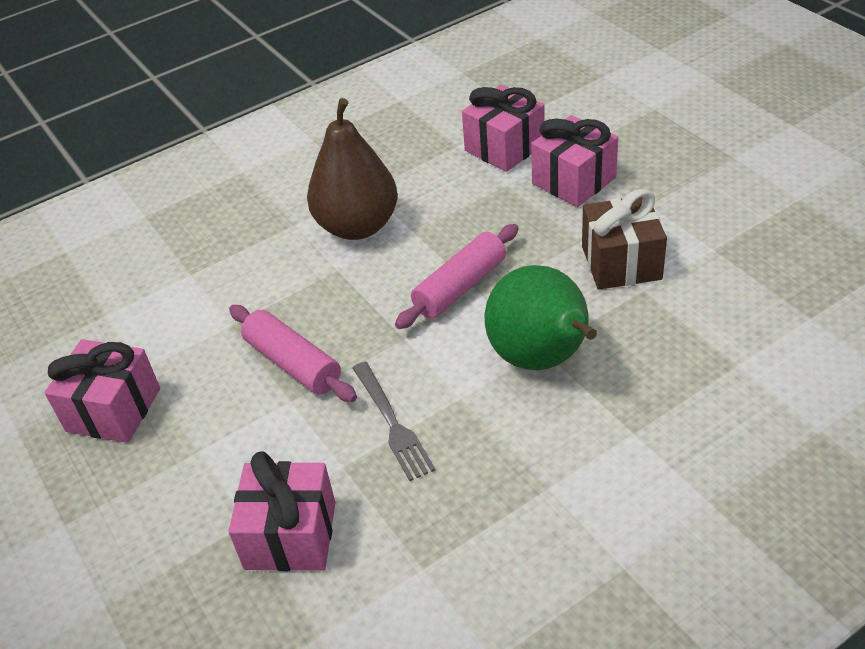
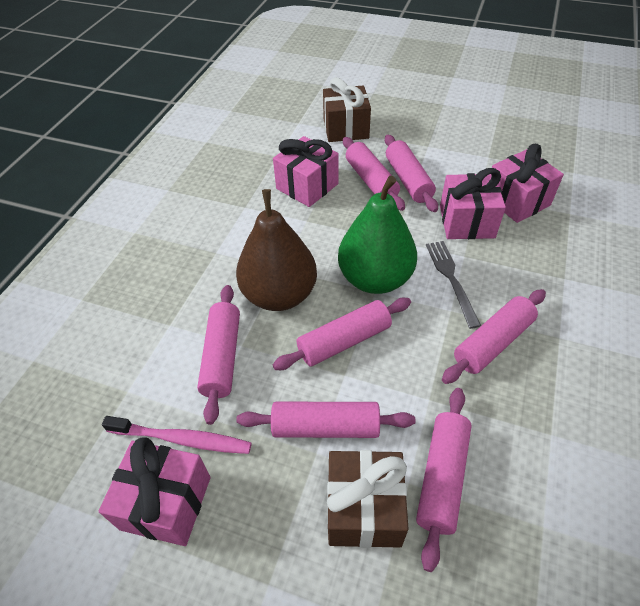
brown gift: [582,189,667,290] = 1 -> [323,77,371,142] [327,450,409,548] = 2
pink rolling pin: [229,305,357,402] [395,224,519,329] = 2 -> [197,285,240,425] [236,402,415,438] [272,298,411,370] [343,137,405,211] [385,135,438,212] [416,388,472,572] [442,289,546,384] = 7
pink toothbrush: none = 0 -> [102,416,252,454] = 1

